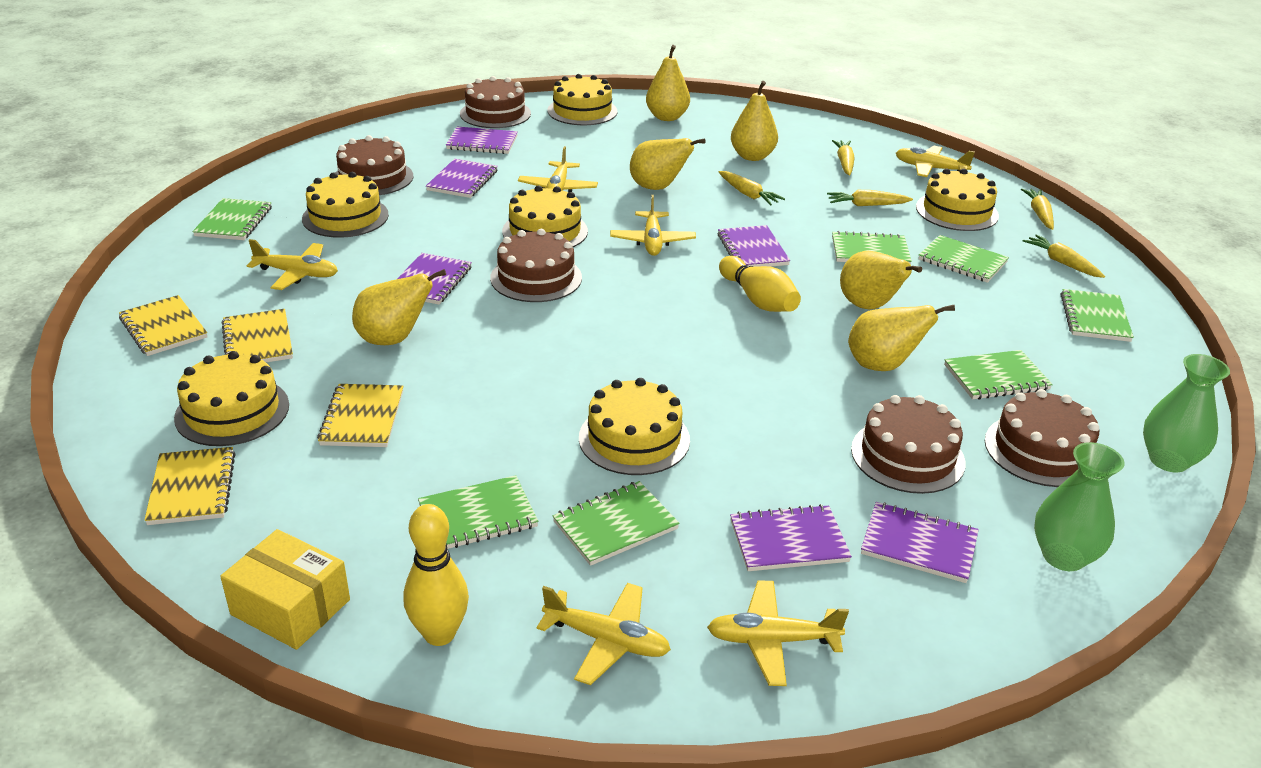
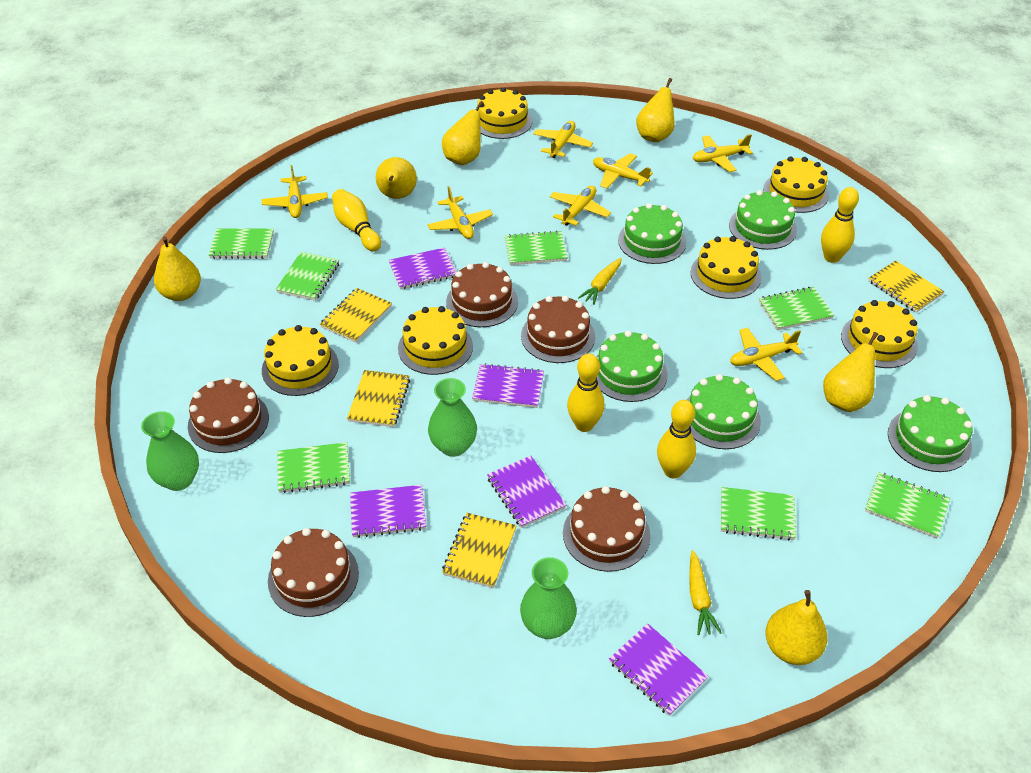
green cake: none = 0 -> [597,331,667,402] [618,203,686,264] [686,374,761,449] [729,190,797,250] [888,395,972,472] = 5
green vase: [1034,442,1125,571] [1143,354,1230,472] = 2 -> [141,411,199,491] [428,378,477,457] [520,557,577,639] = 3
purple notebook: [397,253,472,305] [426,159,498,198] [446,127,518,154] [718,225,790,267] [730,504,852,571] [861,502,979,583] = 6 -> [350,485,426,538] [389,247,456,290] [472,363,544,408] [487,456,566,528] [609,623,709,716] = 5
yellow bowling pin: [403,504,469,646] [719,256,801,312] = 2 -> [332,189,381,251] [567,354,605,432] [657,400,696,479] [821,187,859,263] = 4
yellow box: [220,529,350,650] = 1 -> none = 0
yellow carrot: [719,171,785,205] [827,190,913,206] [832,140,855,175] [1021,188,1054,230] [1023,235,1105,278] = 5 -> [578,258,622,305] [690,550,722,635] = 2
yellow plane: [247,239,338,290] [518,146,598,193] [537,583,671,685] [610,195,696,256] [707,580,849,686] [896,146,975,177] = 6 -> [262,165,328,218] [428,186,493,239] [533,121,593,158] [549,186,611,226] [593,153,653,189] [693,134,753,172] [730,327,802,381] = 7

